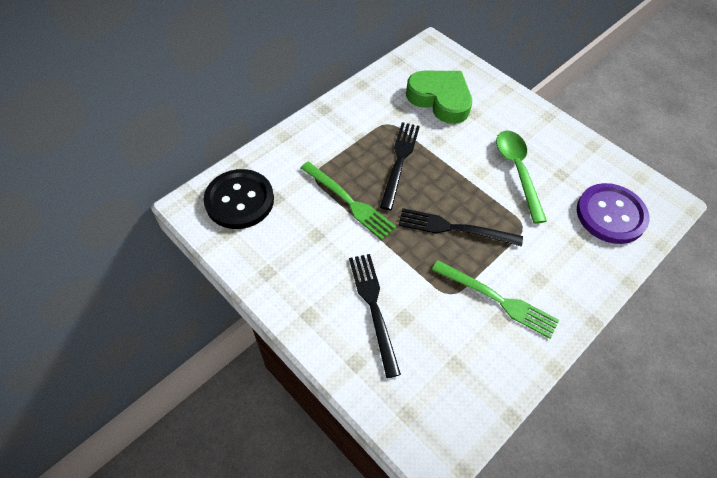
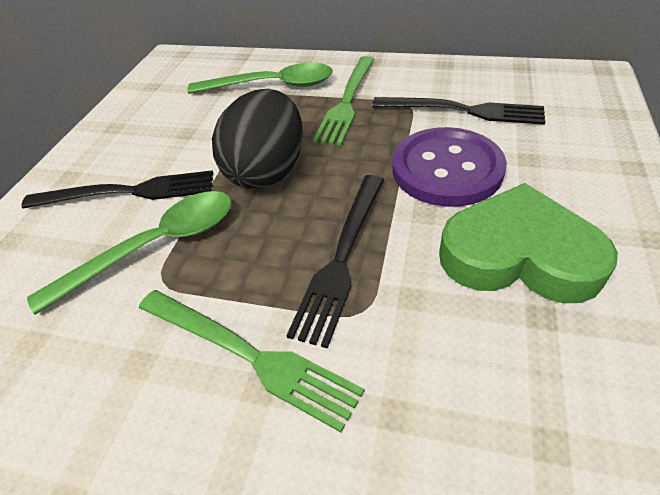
black button: [204,169,274,229] = 1 -> none = 0
black egg: none = 0 -> [212,89,303,189] = 1
green spoon: [496,131,547,224] = 1 -> [27,191,232,315] [187,63,333,94] = 2

